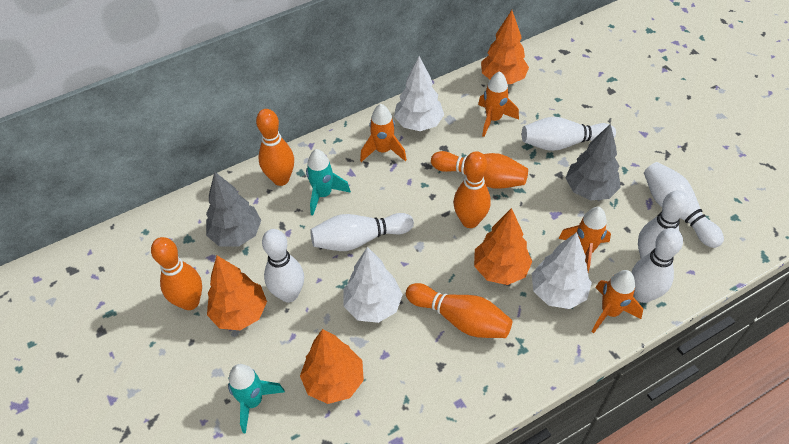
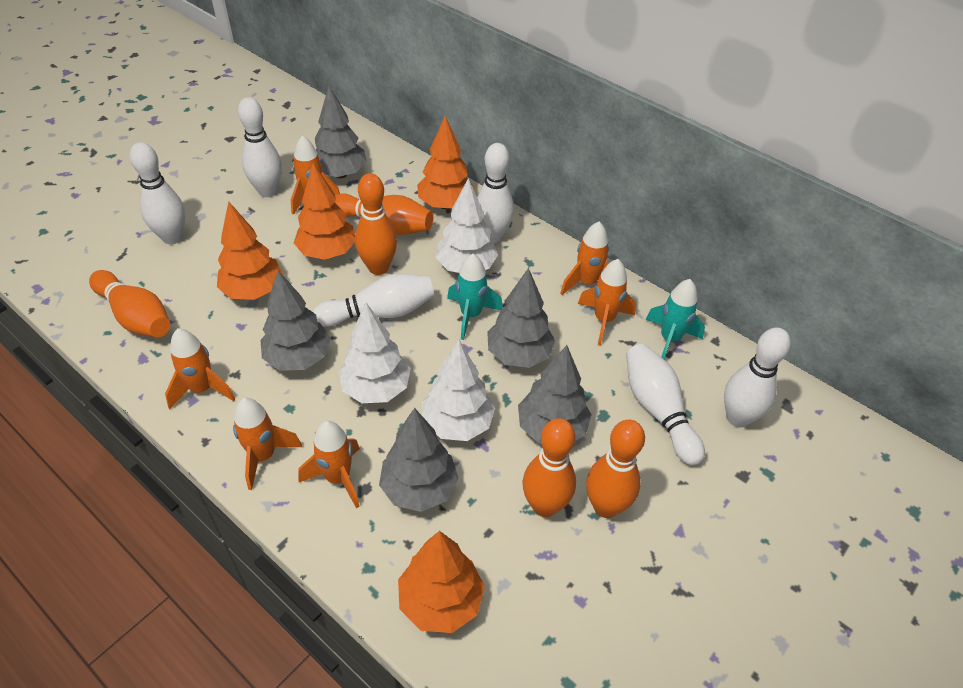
grey tree: [206,171,261,247] [566,124,621,201] = 2 -> [260,271,331,371] [315,85,367,178] [379,408,459,512] [487,268,555,368] [518,345,592,444] = 5
orange rocket: [360,104,407,162] [478,71,519,137] [558,207,611,272] [591,270,643,333] = 4 -> [165,328,235,409] [233,398,302,490] [291,136,340,215] [298,420,360,508] [560,222,609,295] [578,259,636,345] = 6

